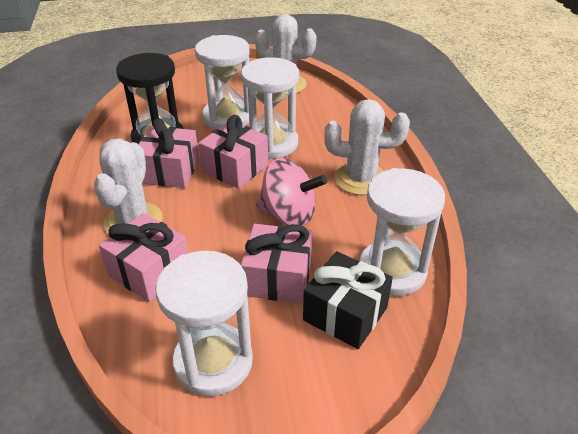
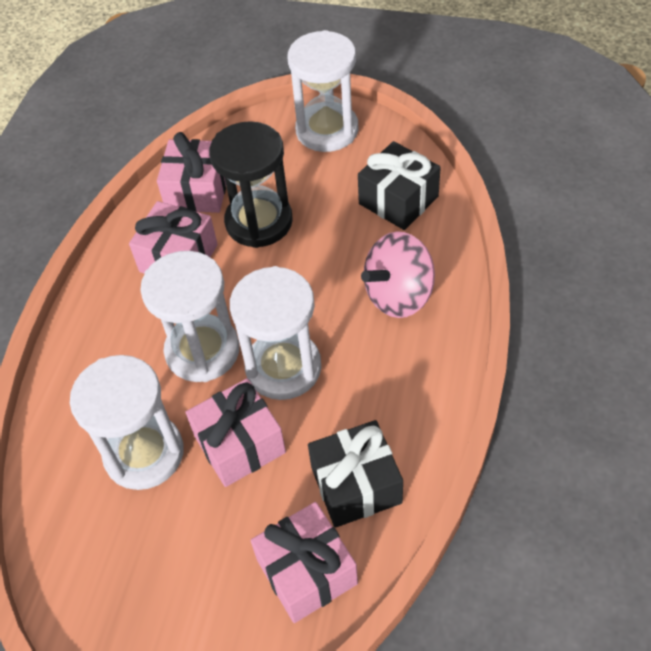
black gift: [303,251,393,349] = 1 -> [308,420,403,528] [358,141,441,230] = 2
white cactus: [94,139,163,235] [255,14,317,93] [324,99,410,195] = 3 -> none = 0

